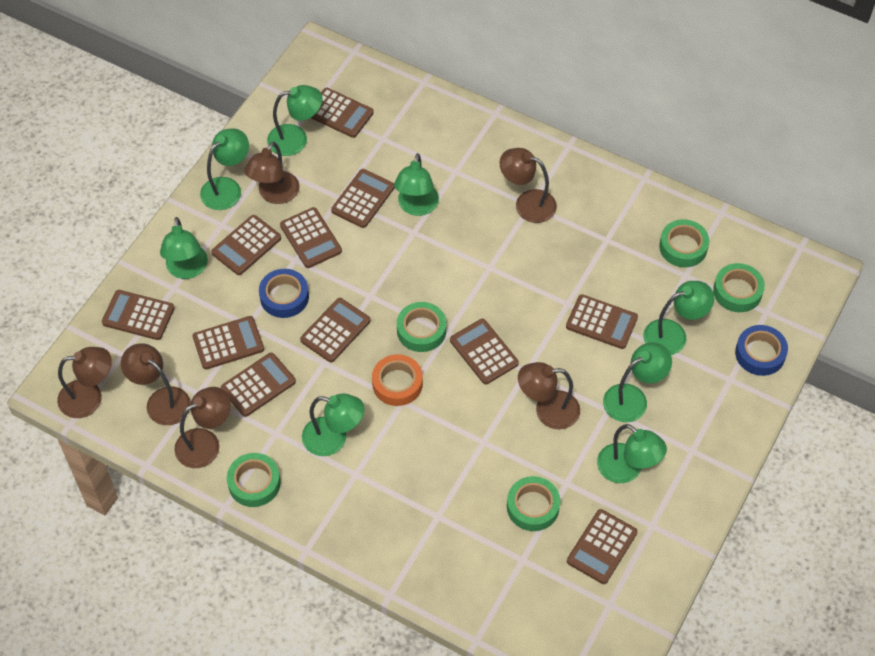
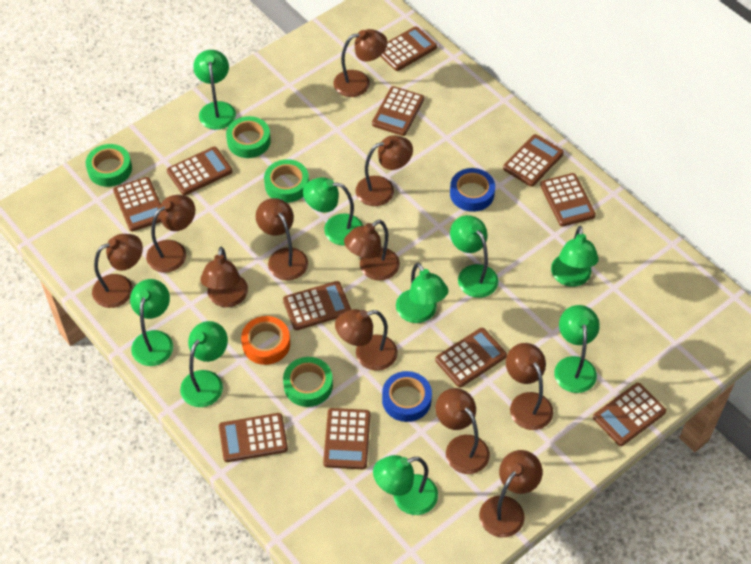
brown lamp: [57,347,112,418] [121,343,191,425] [174,387,231,468] [244,141,300,204] [499,148,557,223] [518,362,580,429] = 6 -> [92,234,143,308] [146,195,195,273] [201,247,248,307] [256,198,308,280] [333,29,387,97] [335,309,398,371] [344,220,400,281] [355,135,413,206] [436,388,490,474] [479,450,543,537] [506,343,553,430] = 11
green lamp: [160,217,208,279] [200,128,249,210] [267,85,322,156] [302,393,364,456] [394,153,439,216] [597,424,667,483] [603,342,672,422] [643,281,714,355] = 8 -> [130,279,173,366] [180,321,228,407] [193,50,236,130] [303,177,363,245] [373,455,438,515] [396,263,448,323] [450,215,498,298] [551,226,599,287] [554,305,600,393] = 9
green tape: [227,453,281,507] [397,302,446,352] [507,476,560,531] [659,219,709,267] [713,263,765,312] = 5 -> [86,144,132,187] [226,116,271,158] [264,159,309,203] [283,357,333,407] = 4

